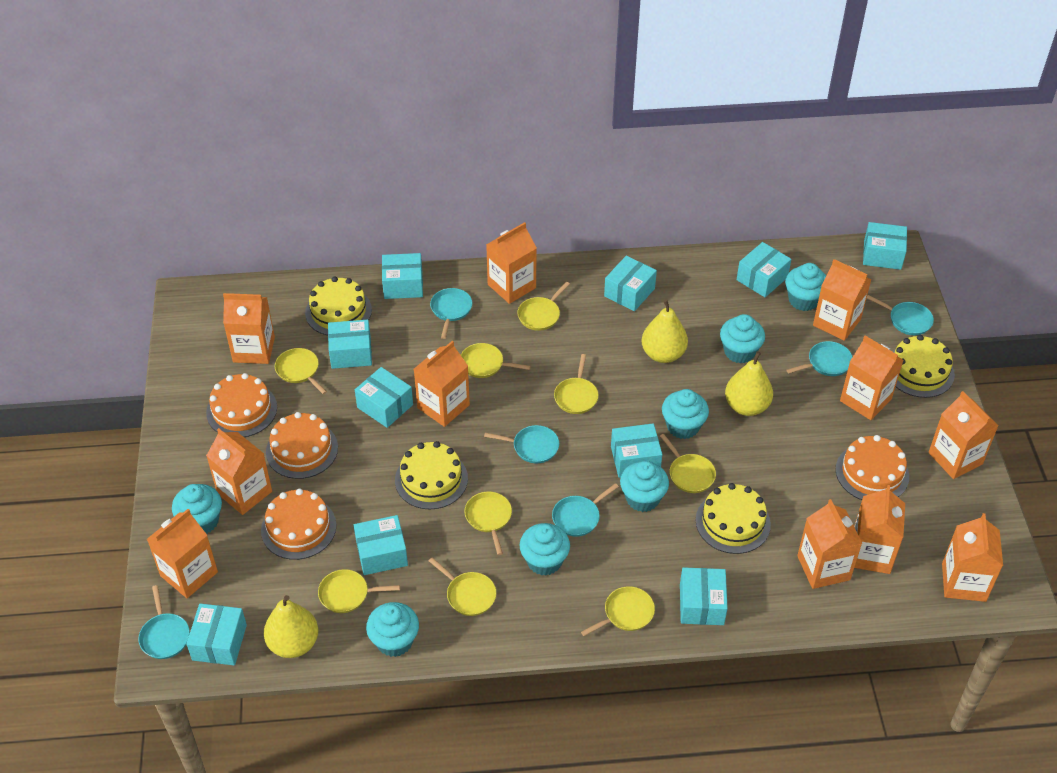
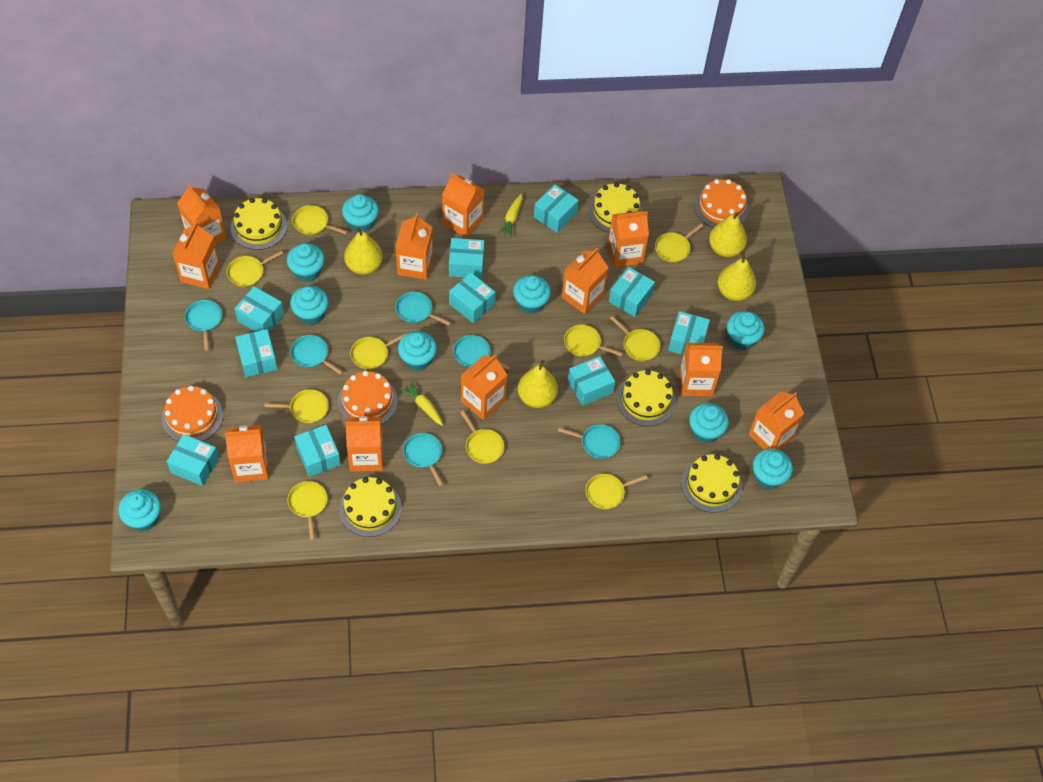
orange cake: [206,373,277,437] [261,489,337,560] [266,412,338,479] [835,435,909,500] = 4 -> [162,386,223,442] [338,371,398,425] [694,179,749,228] = 3
turquoise cupcake: [172,484,222,534] [366,602,419,657] [519,523,570,576] [620,461,669,512] [662,389,709,439] [720,314,765,364] [785,263,826,311] = 7 -> [118,489,161,531] [287,243,325,282] [290,286,329,325] [342,194,379,232] [398,331,437,371] [513,275,551,314] [689,403,729,443] [727,311,765,350] [752,449,793,489] = 9
yellow cake: [305,277,372,335] [395,441,468,509] [696,483,771,554] [892,335,955,398] = 4 -> [231,198,287,250] [339,477,402,537] [588,183,643,233] [617,370,676,426] [681,454,742,513] = 5
yellow carrot: none = 0 -> [400,381,443,426] [498,194,522,237] = 2
yellow pan: [275,348,327,394] [318,569,400,613] [429,558,496,616] [461,343,531,378] [464,492,512,555] [517,282,570,331] [554,354,598,414] [581,586,655,636] [660,434,716,493] = 9 -> [227,251,283,287] [264,389,329,424] [288,481,327,540] [292,205,348,235] [350,333,407,370] [460,411,504,464] [564,325,623,357] [586,474,648,510] [610,316,660,361] [655,223,703,263] = 10
yellow pear: [264,595,318,658] [642,299,688,363] [725,351,773,416] = 3 -> [344,227,383,275] [518,360,558,408] [709,212,747,257] [718,252,756,301] = 4

